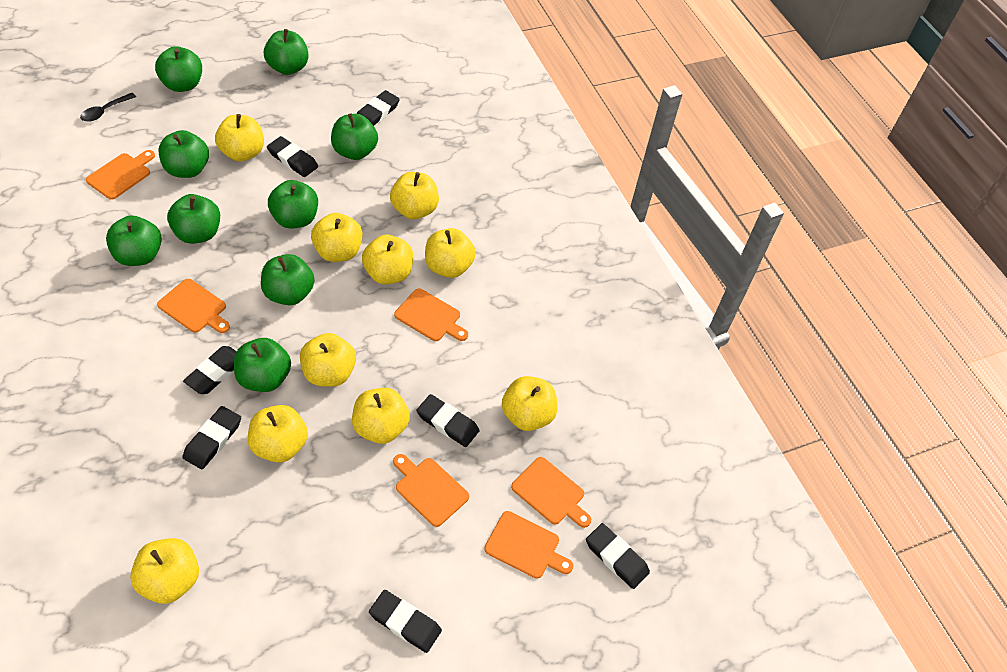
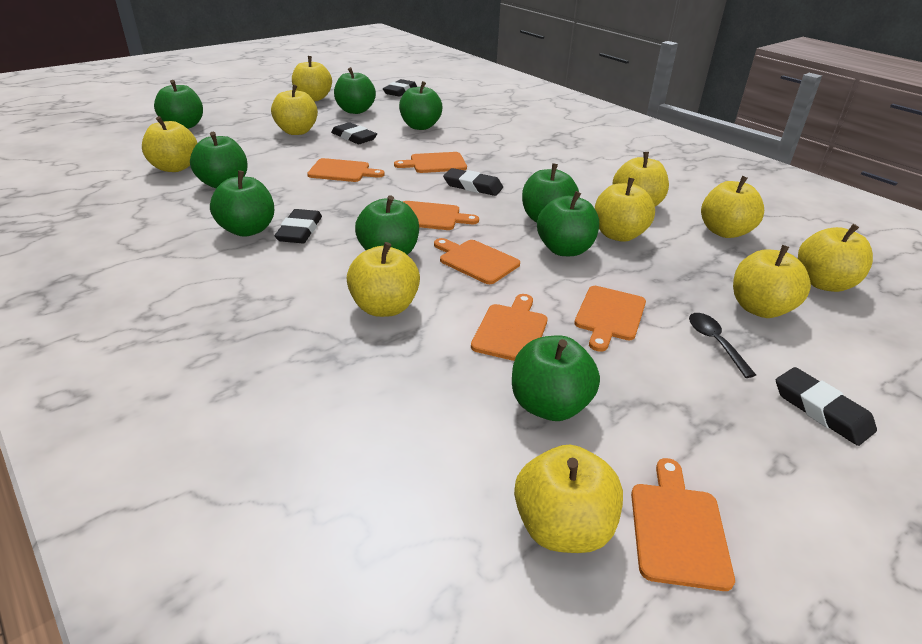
black eraser: [183,346,237,394] [183,406,241,469] [267,136,318,177] [356,90,400,126] [369,590,442,653] [416,394,480,447] [586,523,650,589] = 7 -> [274,209,322,243] [331,122,377,144] [383,79,417,96] [443,168,503,196] [776,367,877,446] = 5
orange cutting board: [86,150,155,200] [157,279,230,333] [393,454,469,527] [394,288,468,341] [484,511,573,579] [511,457,591,528] = 6 -> [307,158,385,182] [394,152,467,173] [403,201,479,230] [434,238,520,284] [471,294,548,361] [574,286,646,352] [631,458,735,591] = 7

